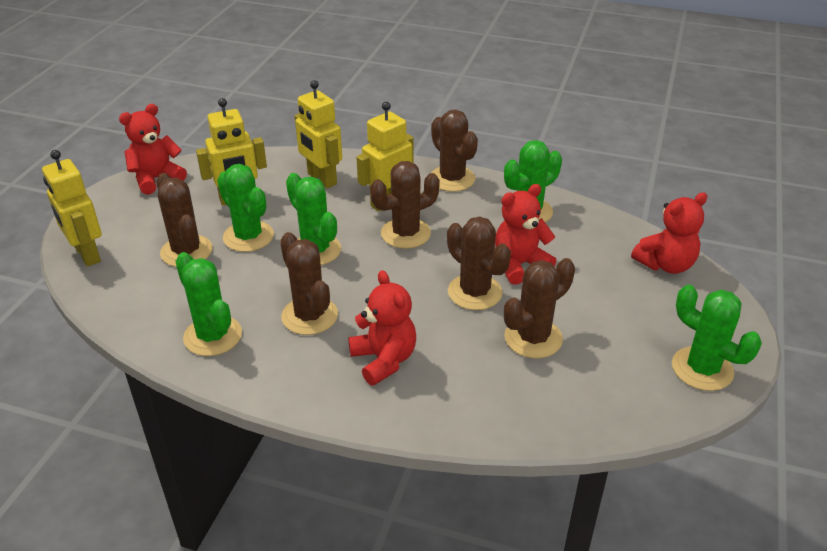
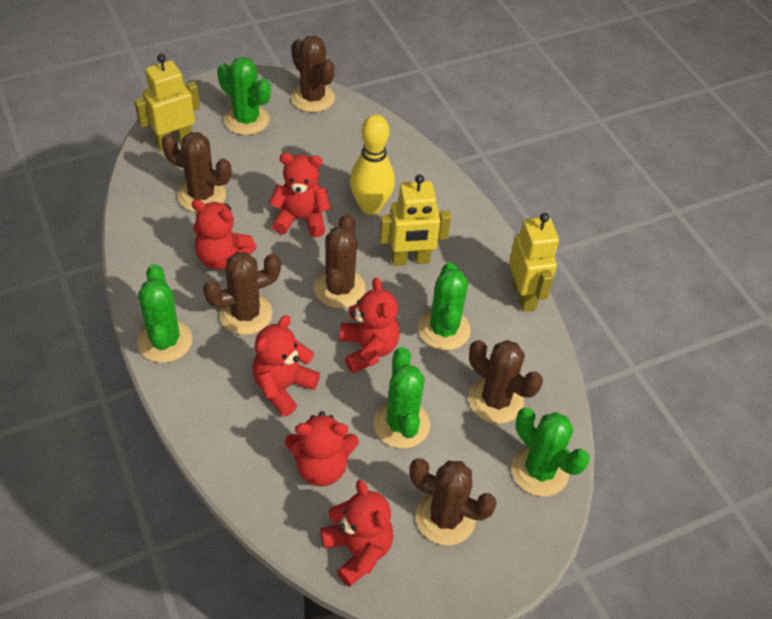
red teddy bear: [119,104,187,195] [348,270,416,386] [495,184,556,285] [631,192,707,274] = 4 -> [192,199,256,270] [253,315,320,417] [269,153,331,237] [285,411,359,487] [321,480,393,587] [340,278,400,373] = 6
yellow bowling pin: none = 0 -> [350,115,395,215] = 1
yellow robot: [42,150,102,267] [196,98,267,206] [295,80,342,188] [357,102,413,212] = 4 -> [134,54,200,151] [379,174,451,266] [509,213,559,312] = 3

